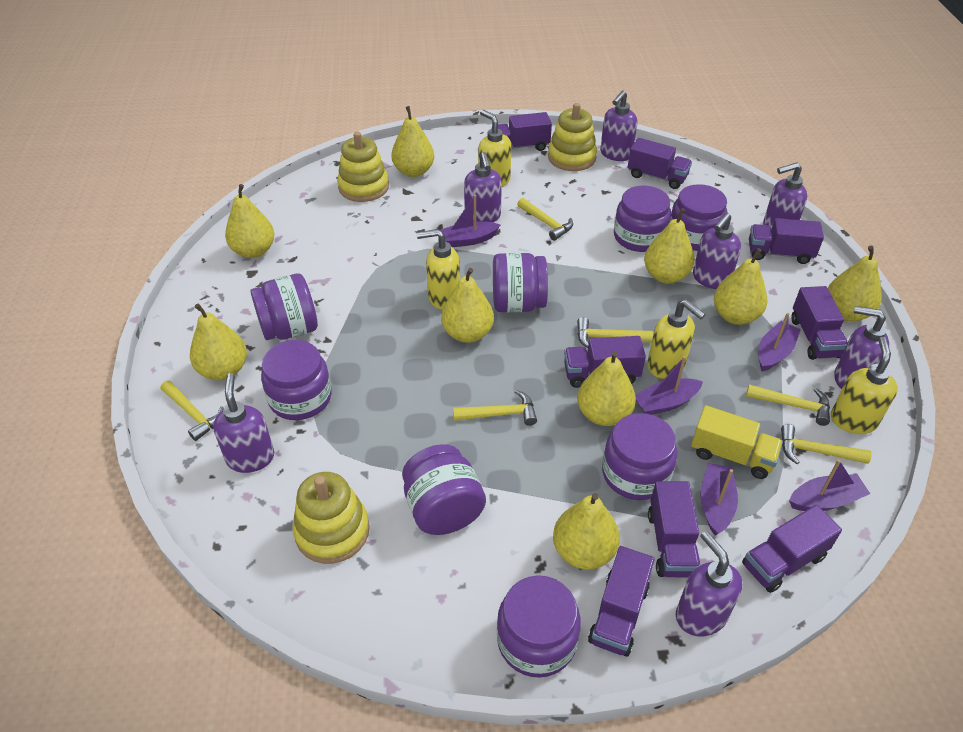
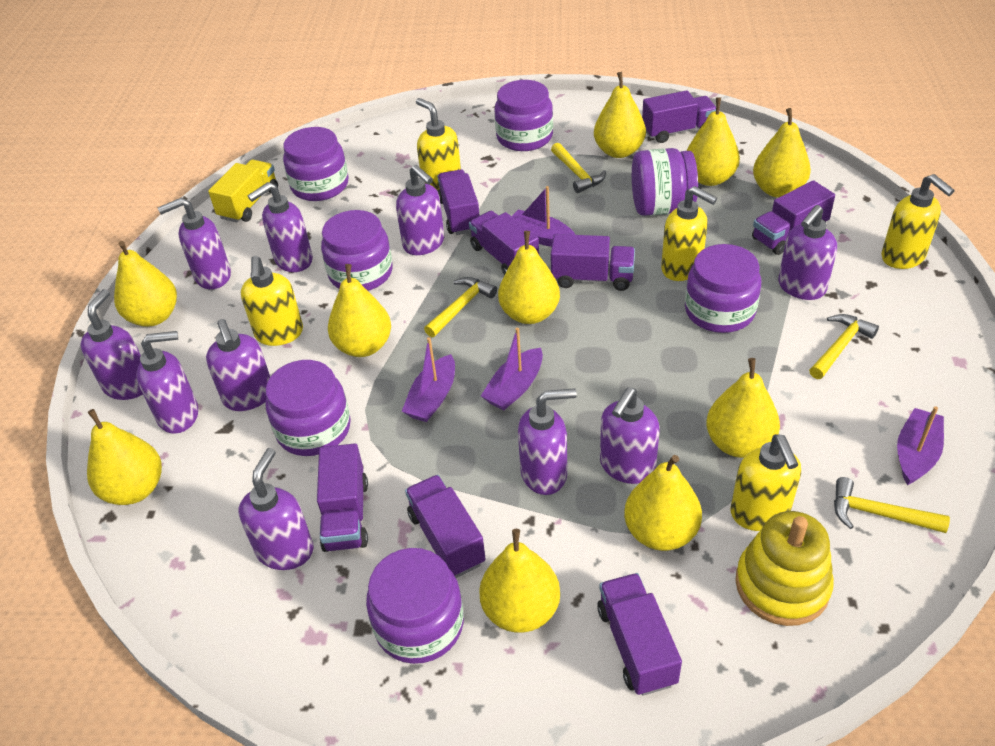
purple boat: [440,195,500,247] [635,356,703,415] [700,463,738,535] [759,313,801,371] [789,459,870,511] = 5 -> [402,337,455,422] [481,328,543,411] [512,186,575,247] [897,406,944,485] = 4
purple jar: [250,274,318,340] [261,340,332,420] [402,444,486,535] [493,253,548,312] [497,575,581,678] [602,413,677,500] [614,185,671,252] [670,184,727,251] = 8 -> [265,360,351,456] [283,127,349,201] [321,210,393,291] [366,548,464,664] [494,80,553,151] [632,148,698,216] [685,244,761,333] = 7
purple soap dispenser: [213,373,274,473] [464,152,502,222] [600,90,638,161] [676,531,742,637] [693,213,741,289] [763,162,807,229] [834,306,889,389] = 7 -> [80,289,143,400] [136,331,198,434] [158,198,231,289] [206,319,270,411] [238,448,314,570] [247,182,313,272] [396,165,444,255] [518,388,577,495] [600,387,660,484] [778,205,837,300] = 10
yellow hammer: [161,380,224,441] [453,390,537,426] [517,198,573,241] [577,317,653,348] [746,385,830,426] [781,424,872,464] = 6 -> [424,277,497,337] [551,143,606,193] [809,314,879,379] [834,477,950,533] = 4
yellow pear: [190,303,247,380] [225,184,275,258] [391,106,434,177] [441,268,494,343] [553,493,620,570] [577,351,636,426] [644,208,695,283] [714,248,768,325] [828,246,882,322] = 9 -> [87,409,162,505] [114,241,177,327] [328,264,391,357] [479,529,560,633] [498,231,560,324] [594,72,646,158] [624,455,702,551] [686,97,740,186] [706,358,780,458] [753,108,811,198] = 10
yellow soap dispenser: [417,229,460,310] [478,110,511,187] [647,299,705,379] [831,337,898,434] = 4 -> [241,256,303,346] [416,98,461,191] [661,186,717,281] [731,434,801,531] [881,174,955,269] = 5
yellow stacking toy: [292,472,370,564] [337,132,389,202] [548,103,597,171] = 3 -> [735,511,834,626] = 1

